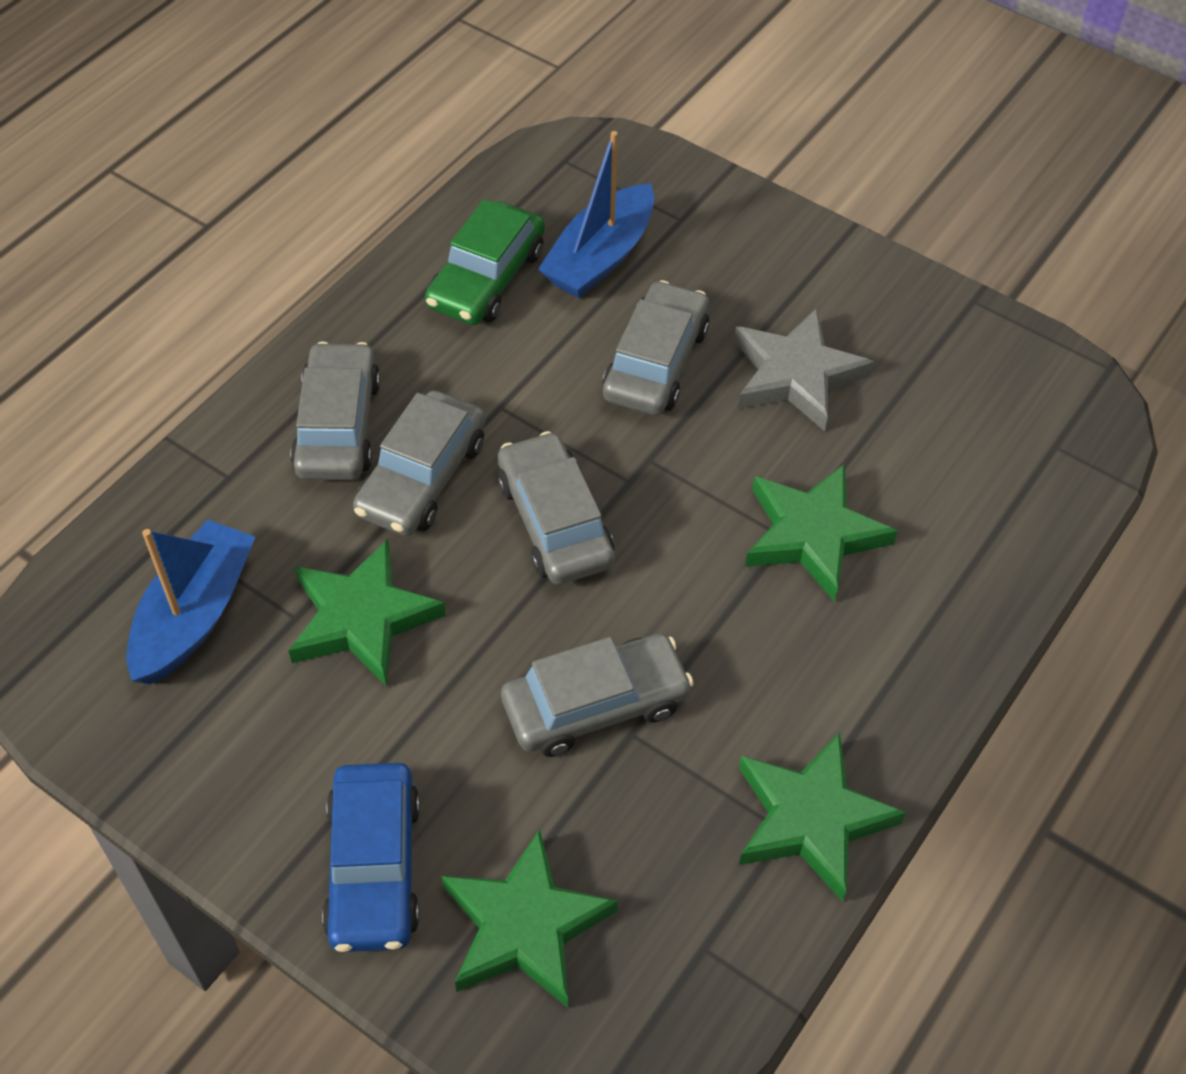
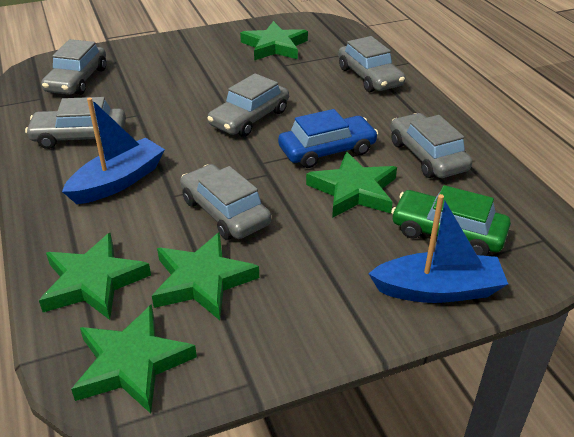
green star: [288,539,446,686] [441,829,618,1008] [739,732,906,902] [745,464,898,602] = 4 -> [39,233,151,320] [71,304,197,414] [152,232,259,320] [240,21,308,60] [306,152,397,218] = 5
grey car: [290,342,381,480] [353,390,486,536] [497,431,615,585] [501,633,694,757] [602,280,709,415] = 5 -> [25,97,126,149] [41,39,106,95] [180,164,271,240] [207,73,289,137] [338,36,405,92] [390,113,472,178] = 6
grey star: [734,308,874,431] = 1 -> none = 0

